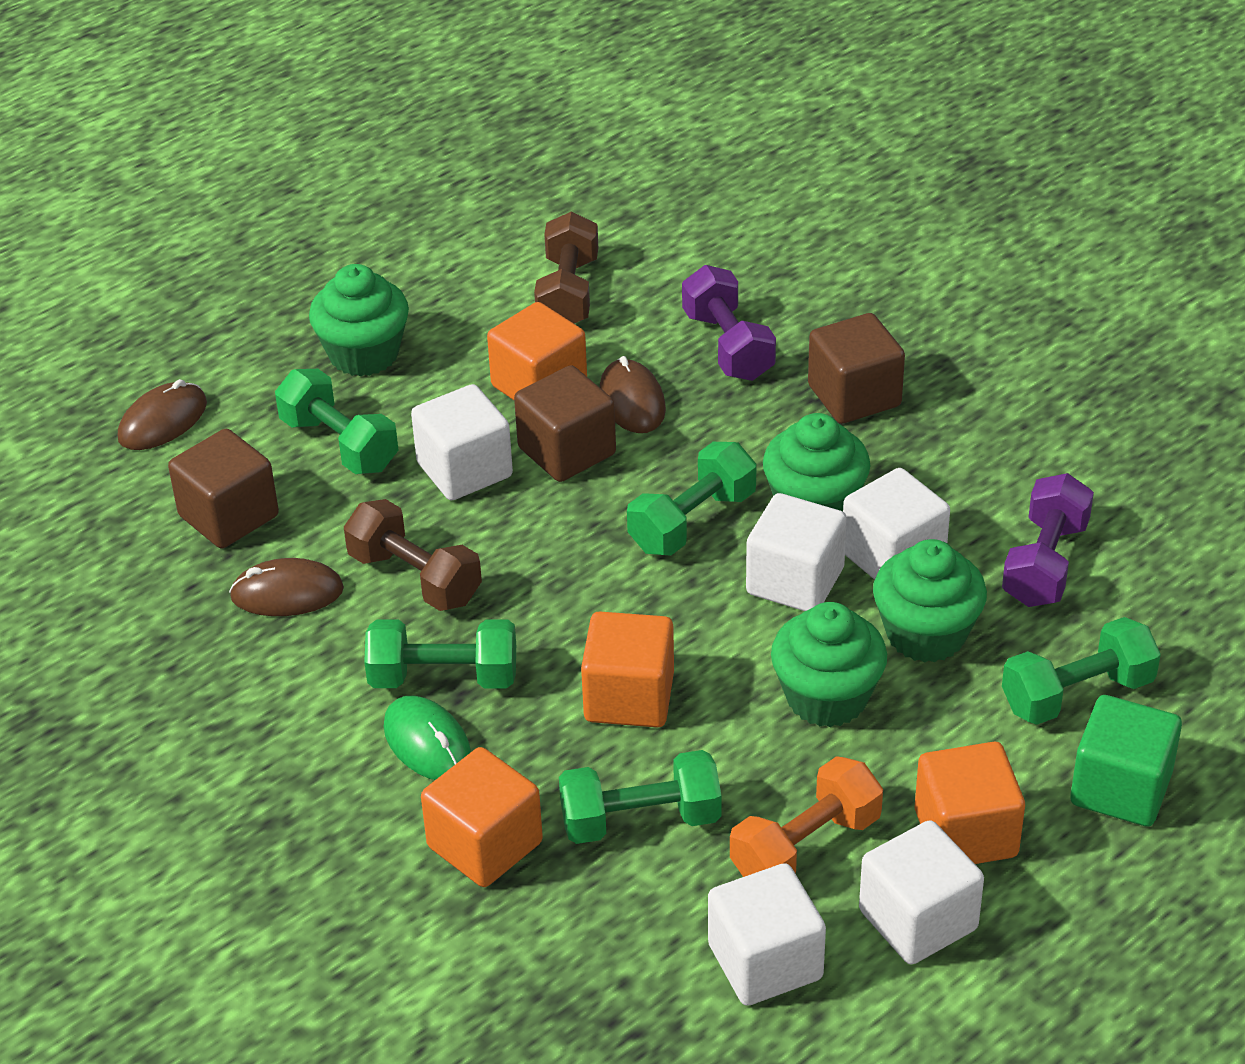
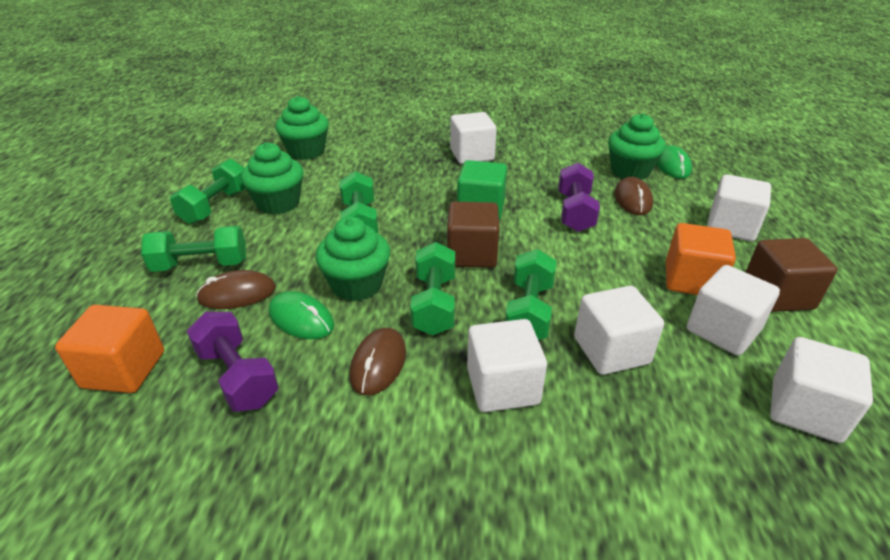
brown cube: [168,429,279,548] [514,365,616,482] [808,313,905,424] = 3 -> [447,202,499,268] [746,238,837,312] = 2
brown dumbbell: [344,499,482,611] [534,212,598,324] = 2 -> none = 0
green mouse: [384,696,471,780] = 1 -> [269,291,334,339] [656,145,692,179] = 2
orange cube: [421,747,543,887] [487,302,587,400] [581,611,674,728] [915,742,1025,864] = 4 -> [55,305,164,393] [666,223,736,295] = 2
orange dumbbell: [730,756,883,877] = 1 -> none = 0
white cube: [411,384,513,501] [708,863,826,1006] [746,493,847,611] [843,468,950,580] [859,820,984,964] = 5 -> [450,112,497,164] [467,319,547,412] [574,286,664,375] [687,265,780,356] [707,174,771,241] [770,337,873,443] = 6

